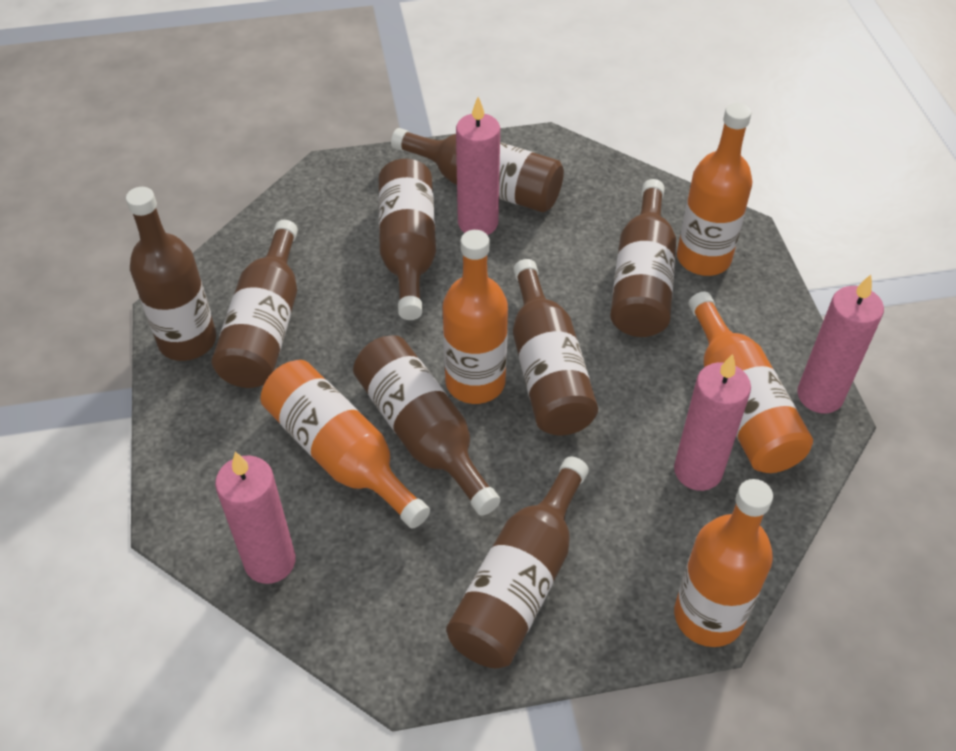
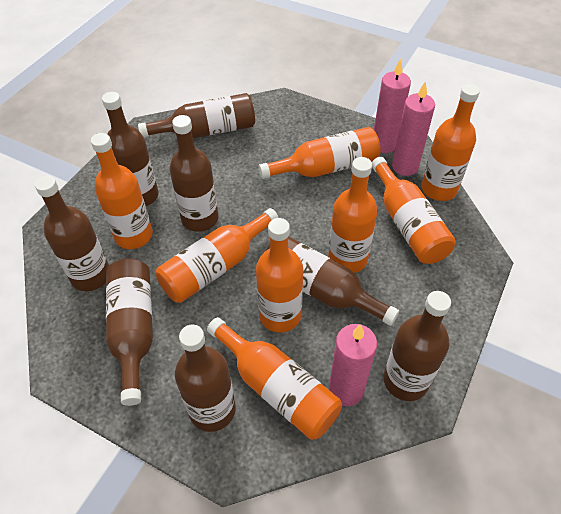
orange bottle: [260,360,430,529] [443,230,508,404] [674,479,773,647] [677,103,753,276] [688,292,813,473] = 5 -> [91,133,153,249] [156,208,279,303] [207,317,342,440] [256,218,303,333] [259,127,381,179] [328,157,378,273] [372,157,456,264] [421,84,480,201] = 8
pink candle: [215,452,296,584] [456,97,500,235] [674,354,751,491] [797,274,884,413] = 4 -> [329,324,377,406] [374,59,411,153] [392,81,435,176] = 3

